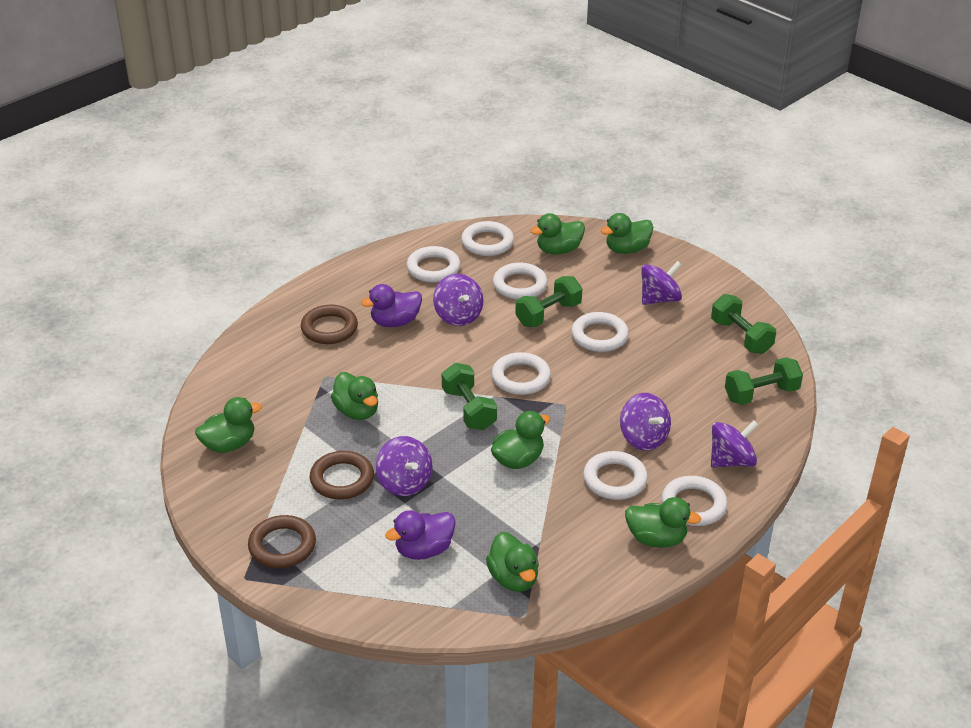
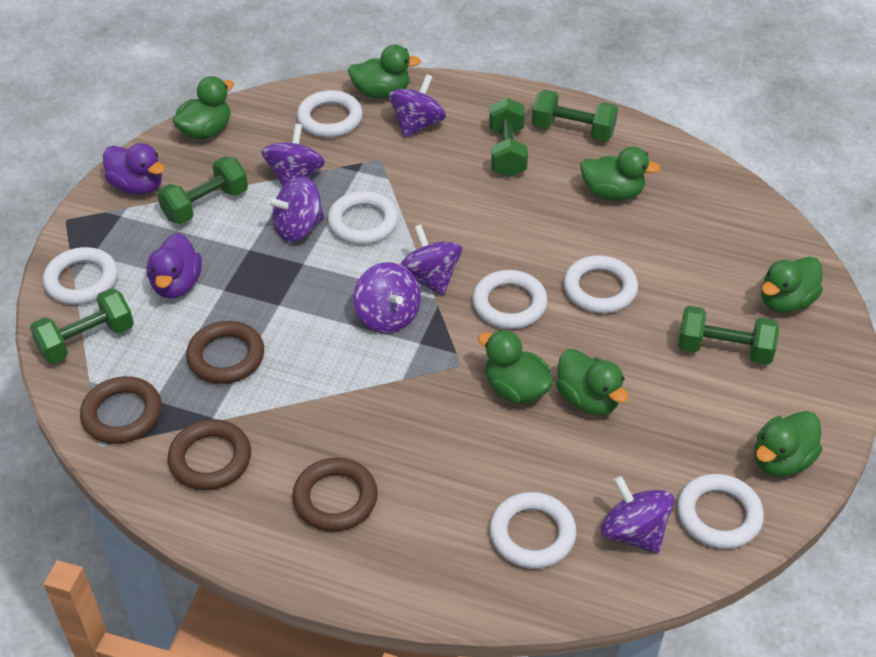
brown ring: [248,515,316,568] [301,305,358,344] [310,451,374,499] = 3 -> [80,376,162,444] [168,419,251,490] [186,321,264,384] [292,458,378,532] = 4
green dumbbell: [442,363,497,430] [515,276,582,327] [711,294,776,354] [725,357,803,405] = 4 -> [30,288,134,364] [157,156,248,224] [489,98,528,177] [532,90,618,141] [678,306,779,365] = 5
purple spinning top: [376,436,432,496] [433,274,484,326] [620,393,671,451] [641,261,682,305] [711,420,759,468] = 5 -> [261,124,325,186] [267,176,324,242] [354,262,421,333] [389,74,446,138] [400,224,462,295] [601,476,674,554] = 6

